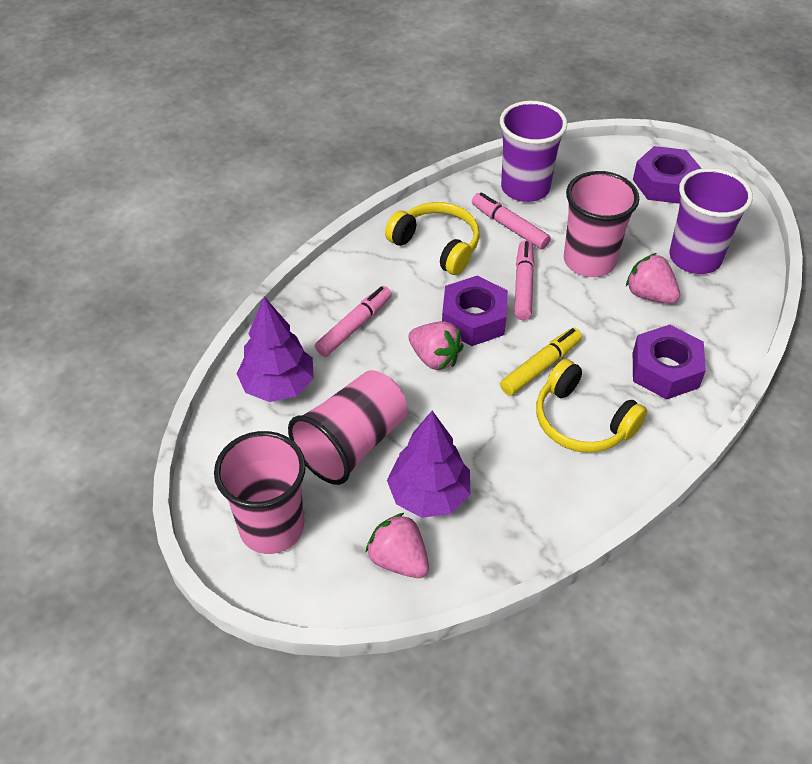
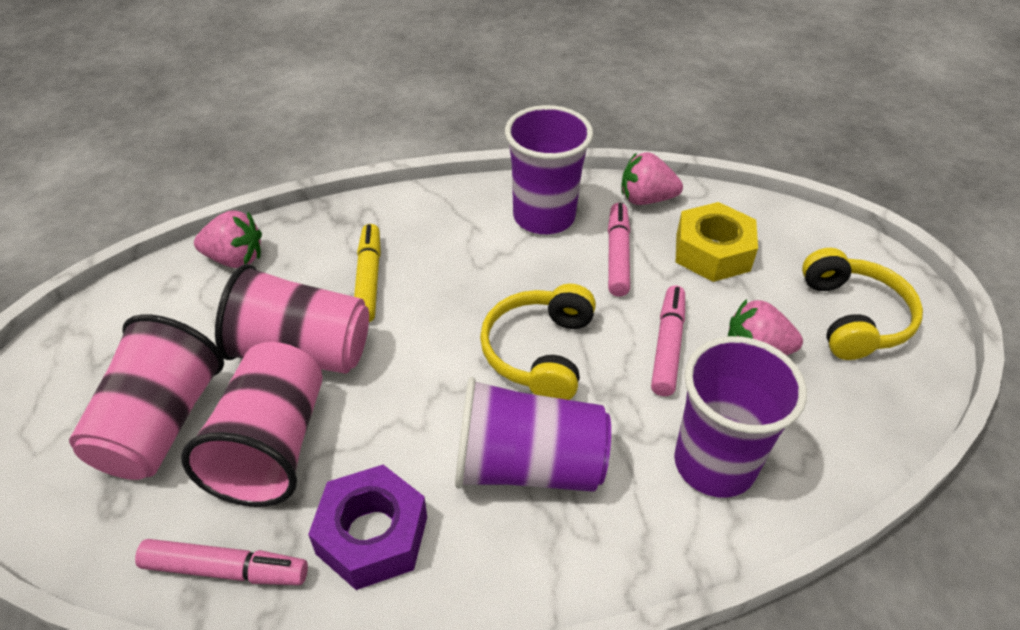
purple cup: [500,101,567,202] [669,168,753,274] = 2 -> [455,377,611,492] [505,105,593,234] [674,336,807,498] = 3
purple nut: [442,275,508,346] [633,146,702,204] [633,325,706,400] = 3 -> [308,465,427,590] = 1
purple tree: [237,297,314,402] [387,411,470,518] = 2 -> none = 0
yellow nut: none = 0 -> [676,202,758,282] = 1

